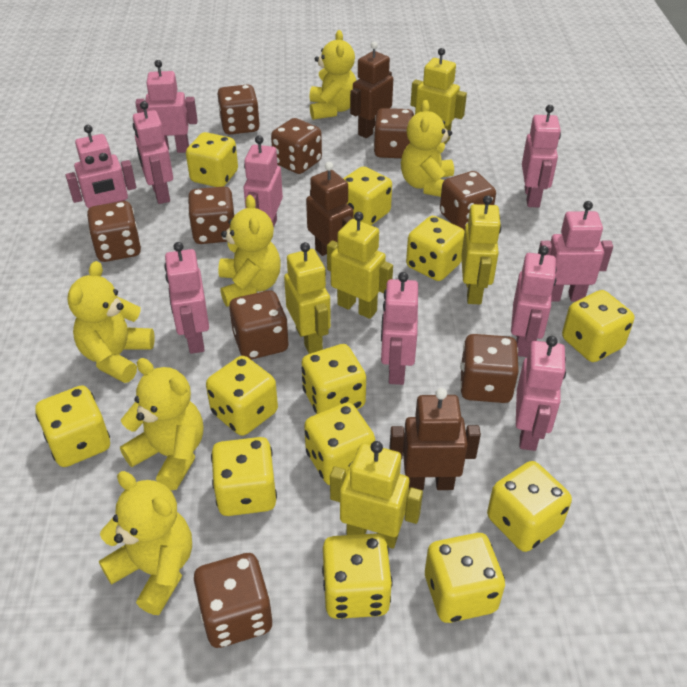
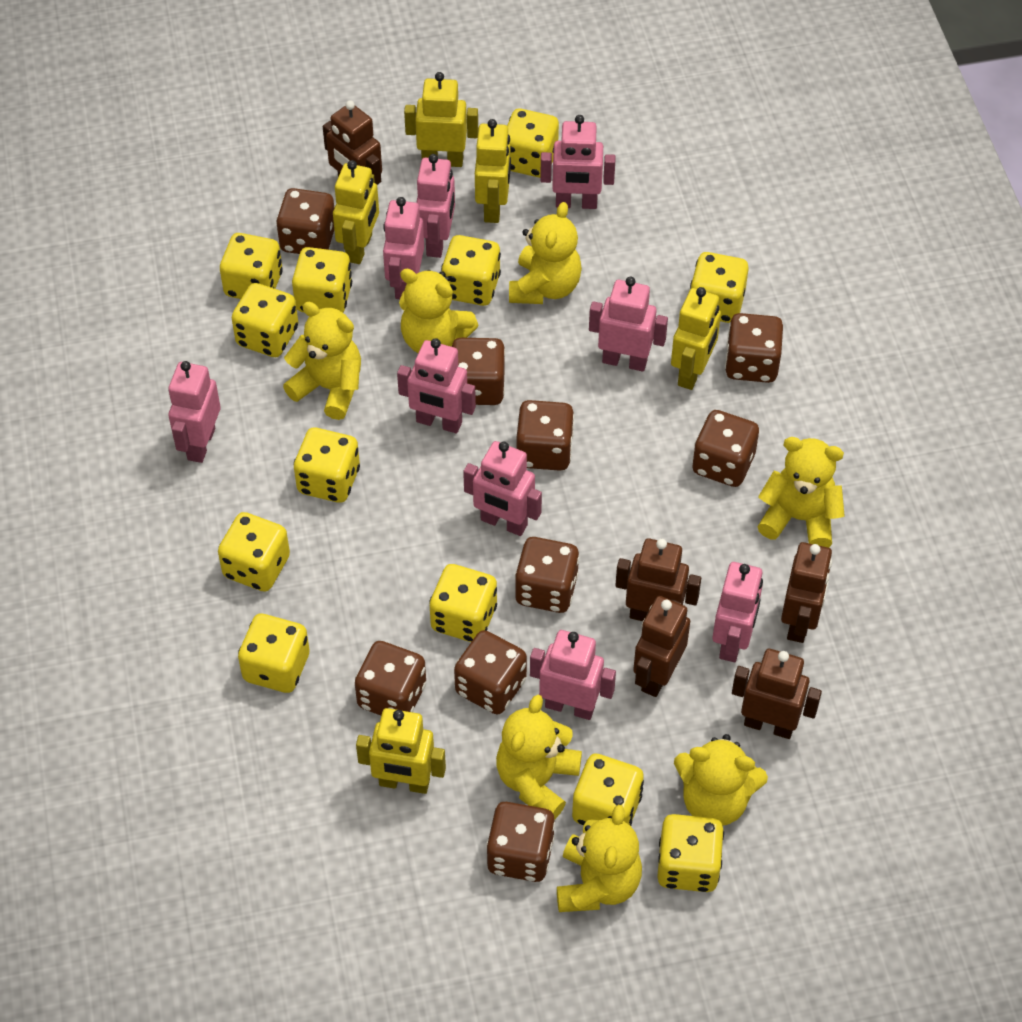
brown robot: [306,162,353,256] [350,42,393,138] [389,388,481,490] = 3 -> [323,101,382,185] [615,538,701,621] [633,596,690,697] [732,649,822,739] [781,542,832,643] = 5
pink robot: [66,125,136,208] [133,101,173,204] [135,60,197,153] [164,242,209,354] [243,135,283,227] [381,272,418,385] [511,246,557,357] [516,336,566,451] [522,105,561,207] [538,201,613,302] = 10 -> [168,361,221,463] [383,197,424,299] [397,338,476,433] [416,154,455,258] [463,441,542,536] [530,630,616,720] [540,115,616,209] [589,277,668,372] [712,562,763,662] = 9
yellow teddy bear: [68,261,155,383] [99,471,192,615] [120,358,203,490] [218,195,281,307] [309,30,357,120] [401,100,454,197] = 6 -> [283,302,361,420] [399,269,479,353] [496,695,582,820] [509,202,582,304] [557,805,642,912] [674,734,768,826] [757,437,845,548] = 7

